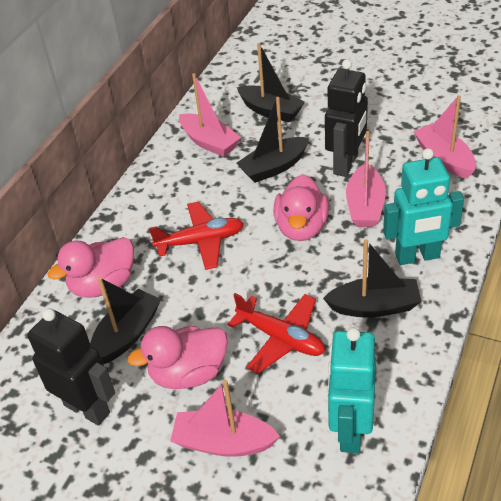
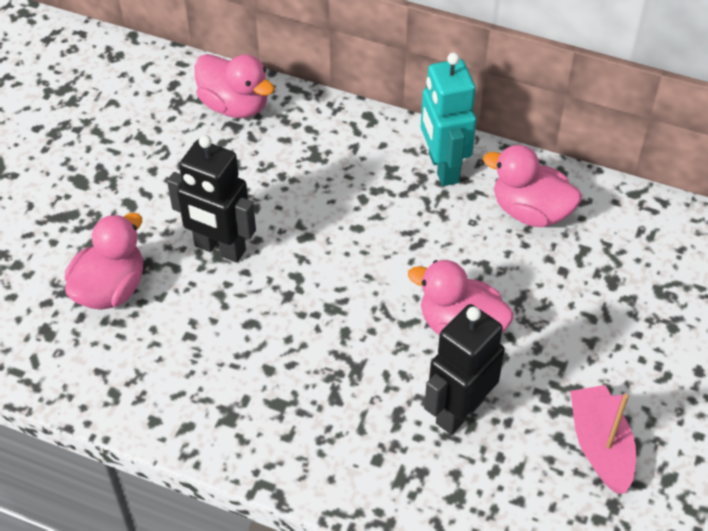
black boat: [90,277,161,364] [237,43,305,122] [237,97,309,183] [323,239,422,318] = 4 -> none = 0
pink boat: [170,380,280,457] [179,73,241,157] [346,131,386,227] [413,95,476,179] = 4 -> [570,385,636,494] = 1
pink duck: [48,237,134,298] [128,326,228,389] [274,174,329,241] = 3 -> [65,213,143,310] [195,54,274,118] [408,260,514,335] [483,145,582,227] = 4
red plane: [149,201,244,270] [228,293,325,374] = 2 -> none = 0
turquoise robot: [327,327,376,453] [383,148,464,265] = 2 -> [421,53,476,186] = 1

